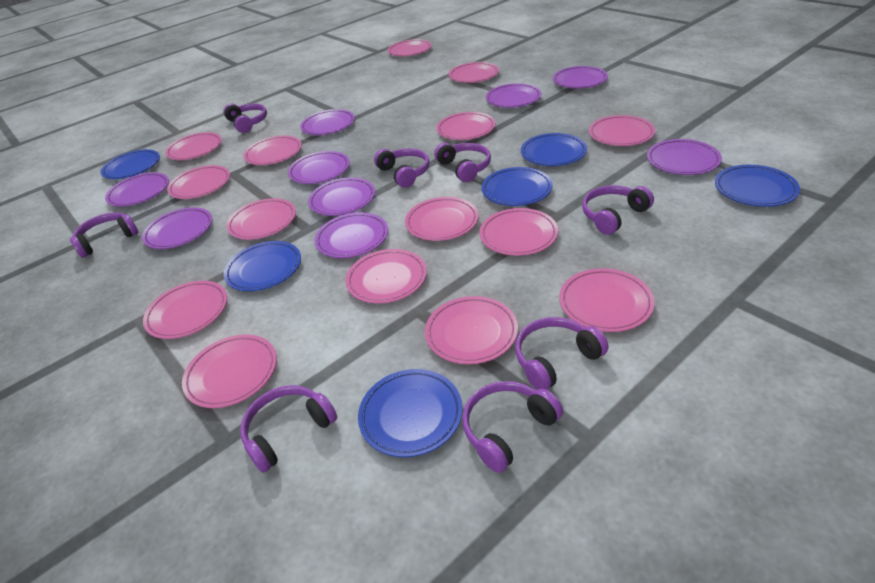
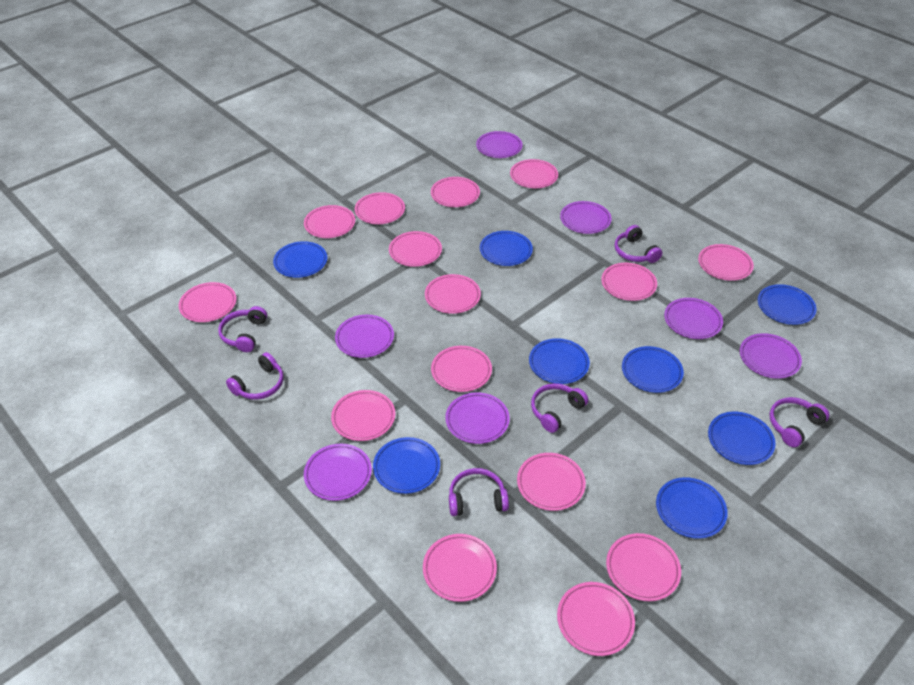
blue plate: [101,149,160,179] [224,241,301,291] [358,369,463,457] [482,167,553,206] [521,133,587,166] [715,165,800,207] = 6 -> [273,241,327,278] [373,437,440,494] [480,231,533,266] [529,338,590,384] [622,346,684,393] [656,477,728,539] [708,412,776,465] [758,284,817,325] = 8
purple headphones: [70,212,139,258] [223,103,267,133] [240,385,337,473] [374,148,430,188] [434,143,491,182] [462,381,563,473] [515,317,608,390] [582,185,654,235] = 8 -> [218,306,267,352] [226,352,284,400] [449,468,509,516] [531,383,588,433] [615,225,662,263] [770,397,830,447] = 6
purple plate: [105,172,169,207] [142,207,212,249] [288,151,350,184] [300,109,355,135] [308,177,375,216] [314,212,388,258] [486,83,541,108] [553,66,608,89] [647,139,722,175] = 9 -> [304,444,372,501] [335,315,394,358] [445,392,510,444] [476,131,523,158] [560,201,612,234] [664,298,723,339] [740,333,802,379] = 7

